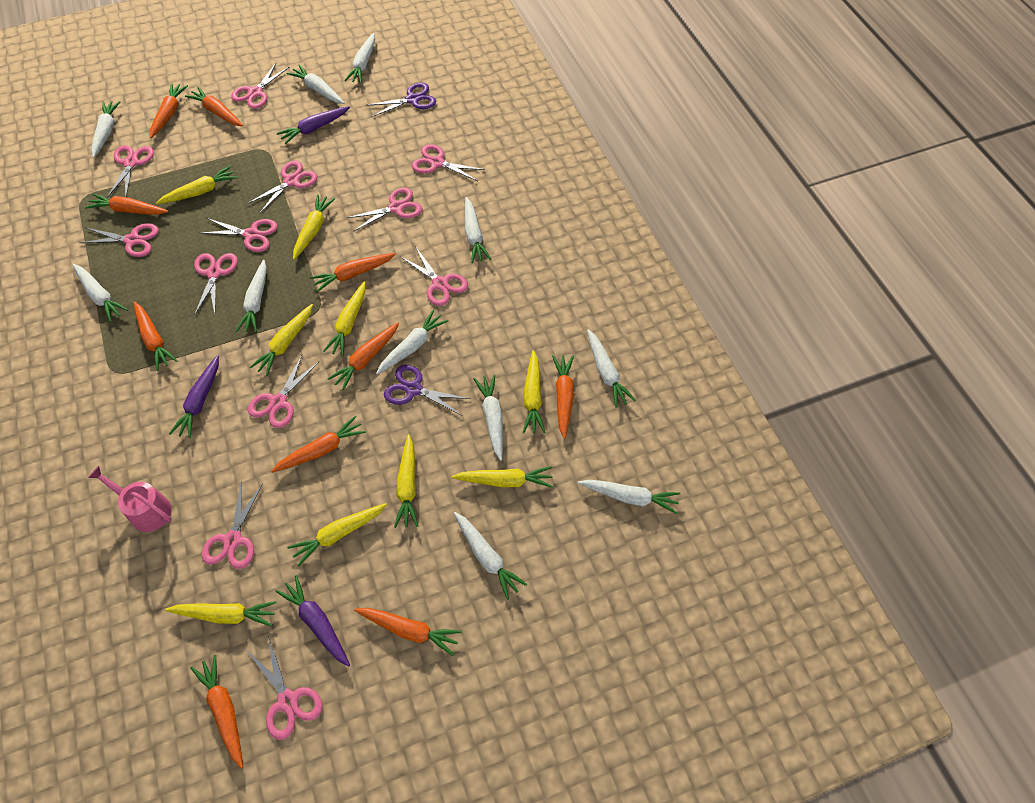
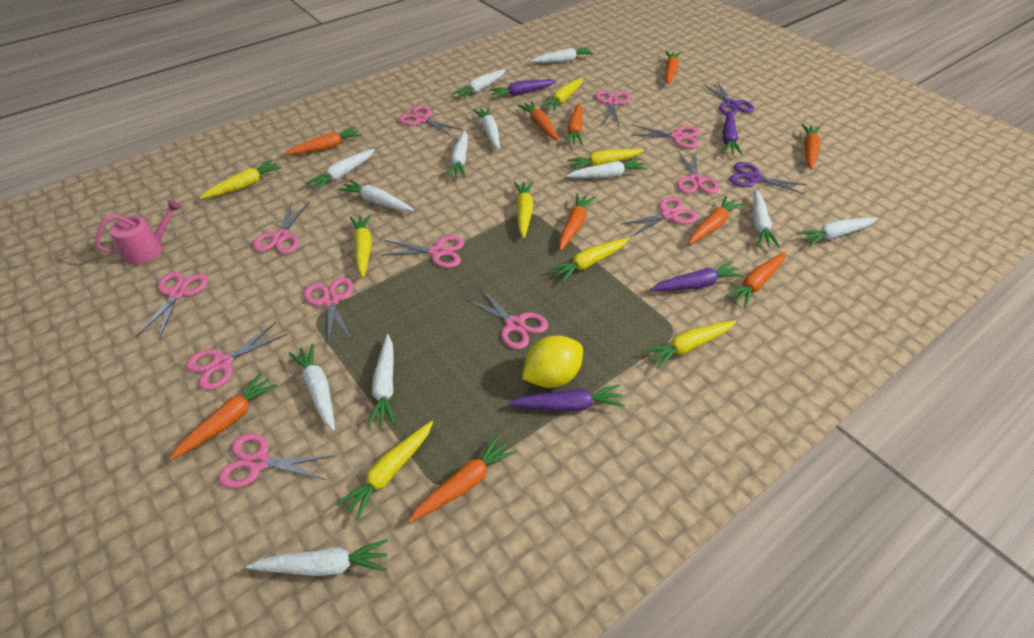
purple carrot: [169,355,219,439] [276,575,350,667] [277,106,350,145] = 3 -> [489,79,557,98] [508,385,625,412] [650,261,744,291] [722,111,742,155] = 4
white carrot: [73,264,128,322] [91,101,120,158] [236,260,267,333] [287,65,345,104] [344,33,375,83] [376,310,448,375] [454,512,527,600] [465,197,491,263] [474,375,503,461] [578,480,680,514] [587,329,636,408] = 11 -> [246,540,388,576] [289,343,335,431] [306,149,375,191] [338,179,414,211] [368,334,395,427] [446,131,468,178] [452,69,506,99] [473,107,500,150] [531,47,594,63] [566,158,647,178] [752,189,780,248] [797,218,878,246] = 12
yellow carrot: [156,166,238,205] [165,601,276,627] [250,304,313,376] [288,503,387,567] [293,194,335,260] [323,282,366,356] [394,434,418,528] [451,466,553,488] [523,350,546,433] = 9 -> [200,159,282,199] [336,421,433,521] [350,214,372,278] [514,181,533,238] [540,78,583,112] [549,238,629,282] [567,149,644,171] [643,320,736,369] = 8
yellow lemon: none = 0 -> [522,335,583,388] = 1

